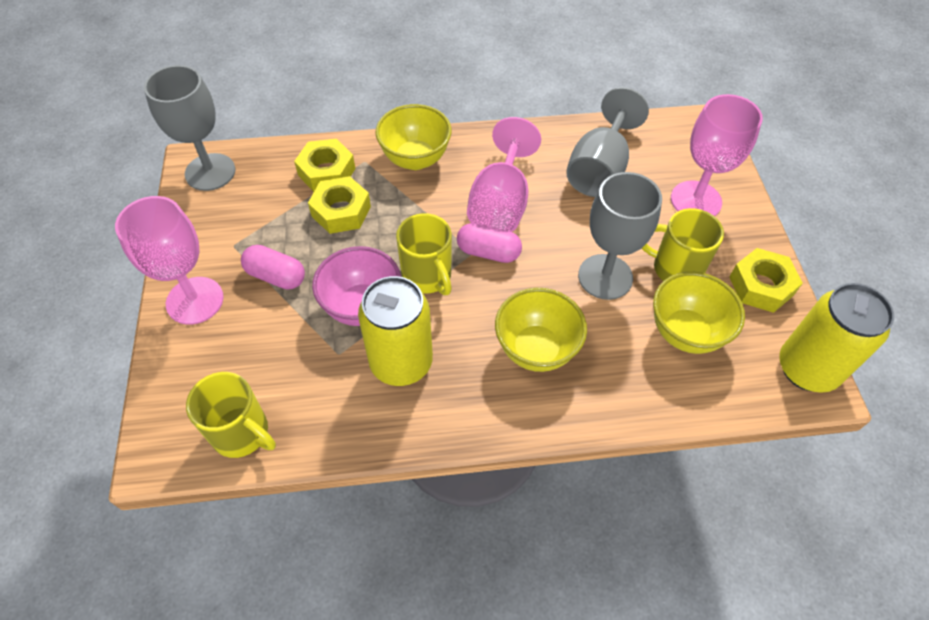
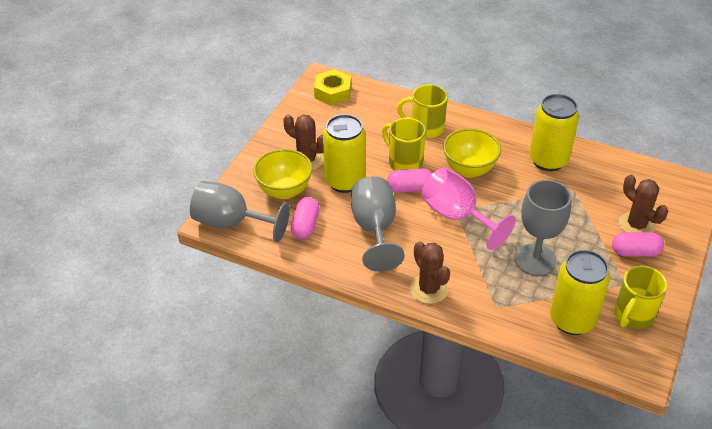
brown cactus: none = 0 -> [283,115,324,170] [410,241,450,304] [619,175,668,233] = 3
pink bowl: [312,246,401,326] = 1 -> none = 0
pink capsule: [241,245,305,290] [457,223,522,263] = 2 -> [291,197,320,239] [387,169,432,193] [612,232,664,257] = 3
pink goblet: [115,196,224,325] [467,117,541,232] [671,94,763,216] = 3 -> [421,167,516,250] = 1
yellow bowl: [375,104,452,170] [495,288,587,372] [653,272,745,354] = 3 -> [253,149,313,199] [443,128,501,178] = 2
yellow can: [358,276,433,386] [779,283,894,393] = 2 -> [323,114,366,193] [529,94,579,171] [550,250,610,335] = 3
yellow nut: [294,139,355,192] [308,176,371,234] [729,248,803,313] = 3 -> [314,69,351,105] = 1

